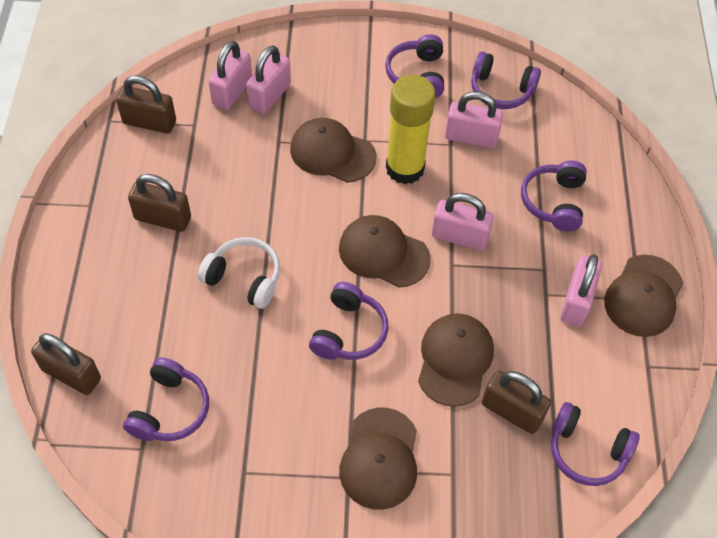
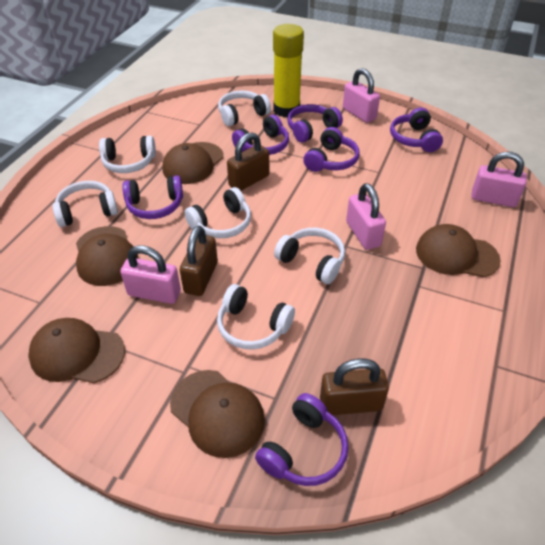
brown padlock: [31,333,101,395] [116,75,176,134] [128,174,191,232] [482,370,551,434] = 4 -> [180,226,218,296] [227,132,269,191] [320,358,389,415] = 3
pink padlock: [208,41,252,110] [246,45,291,114] [432,193,494,250] [445,91,503,148] [560,254,602,327] = 5 -> [120,245,181,304] [343,68,380,123] [346,183,386,250] [471,152,527,207] = 4
white headphones: [198,237,280,309] = 1 -> [52,181,118,227] [99,135,156,173] [185,187,251,238] [217,284,295,350] [218,90,271,126] [274,228,345,284] = 6

